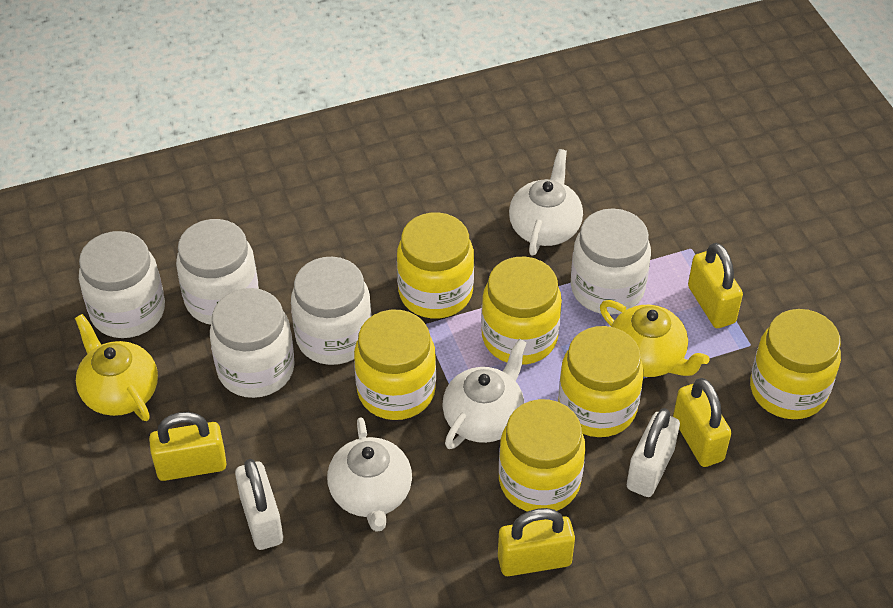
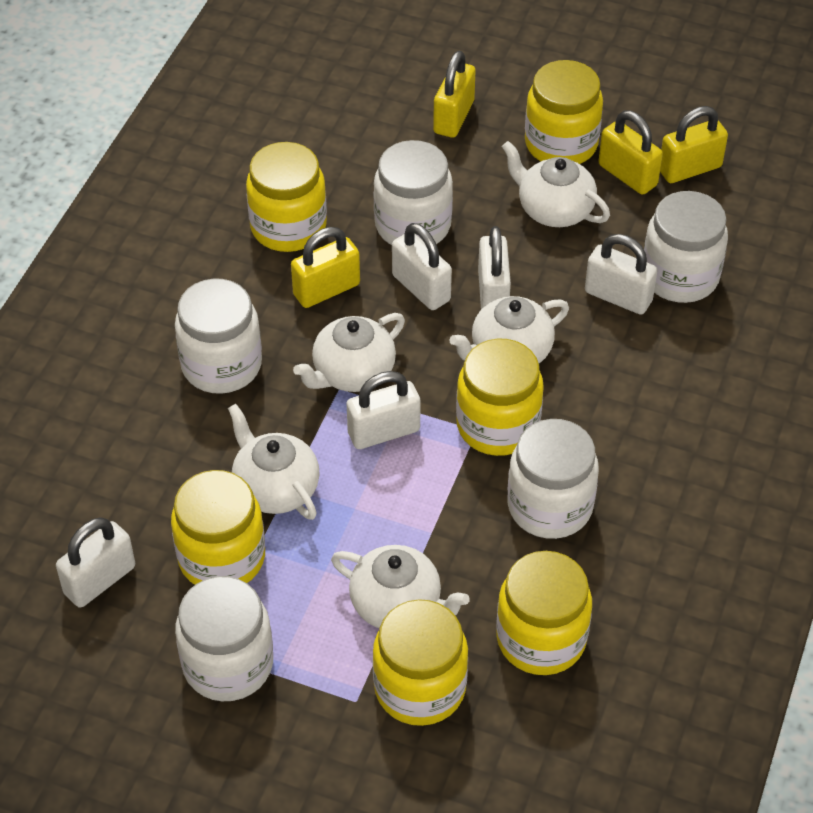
white padlock: [235,459,283,550] [627,408,680,497] = 2 -> [56,518,135,608] [346,371,421,449] [392,223,452,310] [478,226,511,309] [585,234,658,314] = 5
white teapot: [327,417,412,532] [442,339,527,449] [509,149,583,256] = 3 -> [228,404,320,520] [293,313,405,392] [331,545,470,628] [449,296,569,363] [502,141,610,227] = 5
yellow teapot: [75,314,158,421] [600,300,710,377] = 2 -> none = 0

